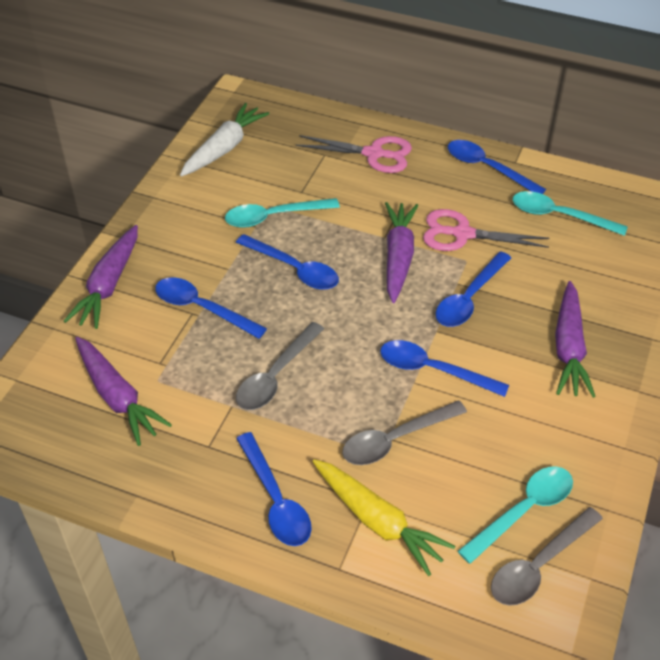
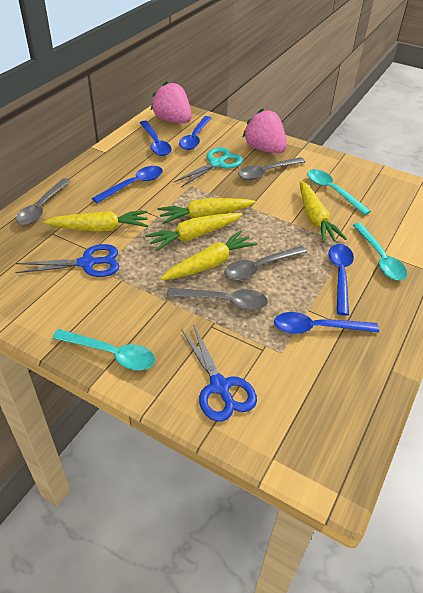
blue scissors: none = 0 -> [15,244,119,277] [181,324,257,422] = 2
blue spoon: [155,277,267,339] [236,234,339,290] [236,432,312,546] [380,340,509,397] [436,251,511,327] [448,140,546,194] = 6 -> [92,166,163,203] [140,121,172,156] [179,116,212,150] [274,312,379,334] [329,244,354,316] = 5
grey spoon: [236,322,324,410] [342,400,467,465] [491,507,603,606] = 3 -> [16,178,71,225] [167,288,268,310] [225,246,307,280] [238,157,305,180] = 4
pink scissors: [296,135,412,173] [423,209,549,251] = 2 -> none = 0
pink strawberry: none = 0 -> [151,81,192,123] [242,109,287,153] = 2
purple carrot: [64,225,138,329] [75,337,172,446] [385,202,418,303] [555,281,596,398] = 4 -> none = 0
turquoise scissors: none = 0 -> [174,147,243,187] = 1
white carrot: [180,103,269,177] = 1 -> none = 0
yellow carrot: [312,459,455,576] = 1 -> [43,211,148,231] [145,213,243,251] [157,198,256,224] [161,230,257,280] [300,181,347,243] = 5

